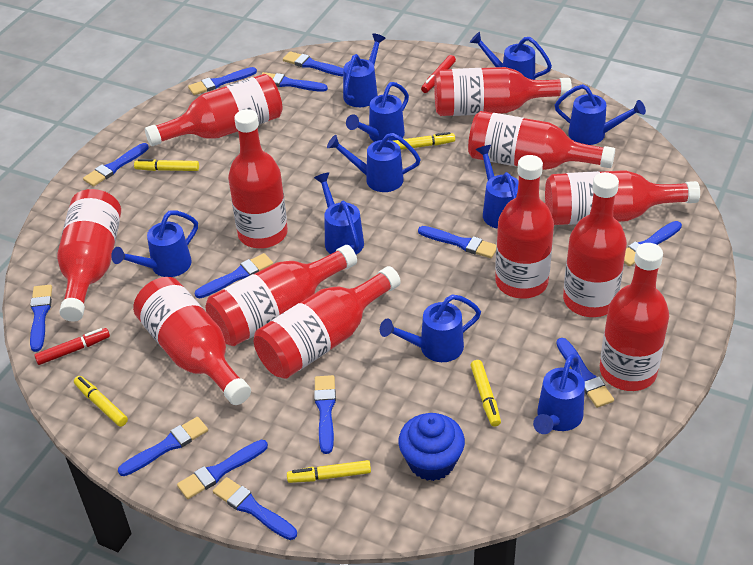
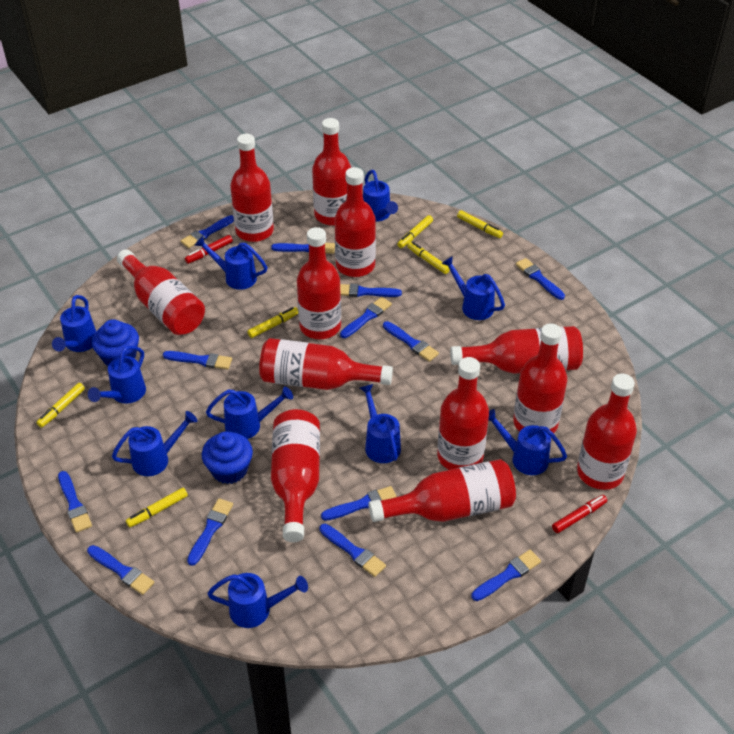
blue cupcake: [398,413,465,481] = 1 -> [92,319,139,366] [202,431,253,484] = 2
yellow marker: [74,376,128,427] [134,159,199,171] [287,460,371,483] [393,132,455,150] [471,360,501,426] = 5 -> [36,383,85,428] [126,488,188,527] [247,307,298,338] [397,215,433,248] [407,242,450,274] [457,210,503,238] = 6

